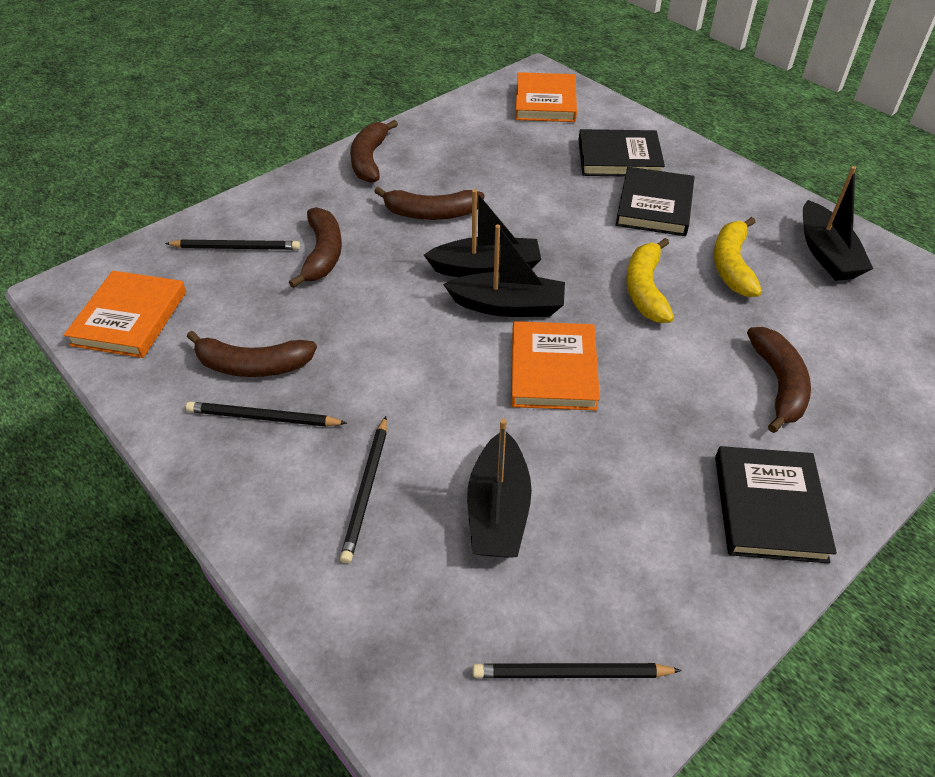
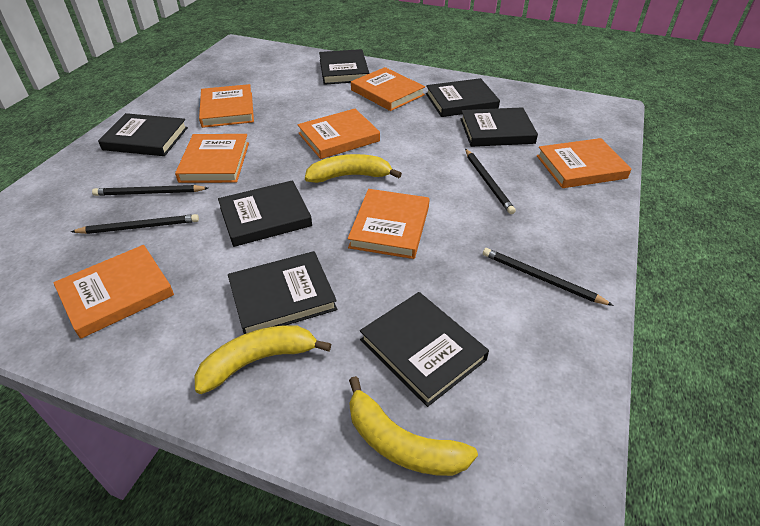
black boat: [424,189,541,277] [443,225,565,317] [467,419,532,558] [803,166,873,281] = 4 -> none = 0
black book: [578,129,665,177] [616,167,694,236] [715,446,837,563] = 3 -> [98,113,188,156] [218,180,312,247] [228,251,337,334] [319,49,369,85] [360,292,489,407] [426,78,500,117] [461,107,538,147] = 7
brown banana: [187,331,317,377] [289,207,342,288] [350,120,398,183] [374,187,484,220] [747,327,811,433] = 5 -> none = 0
orange book: [64,271,186,358] [511,321,600,411] [515,72,577,122] = 3 -> [53,245,174,339] [175,134,249,183] [199,84,254,128] [297,109,380,159] [348,189,430,259] [351,67,425,111] [537,138,631,188] = 7
yellow banana: [626,238,674,323] [714,217,762,297] = 2 -> [194,325,331,394] [305,154,402,183] [349,376,478,476] = 3

